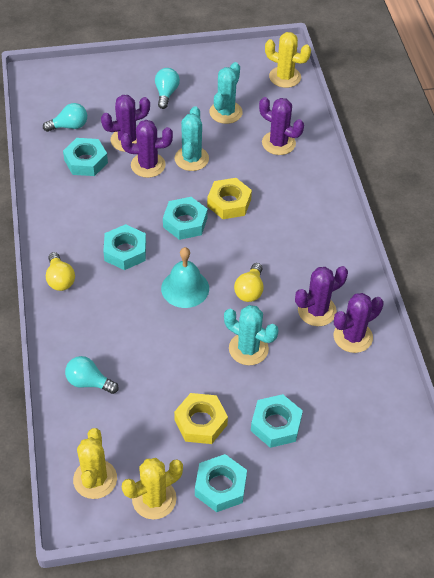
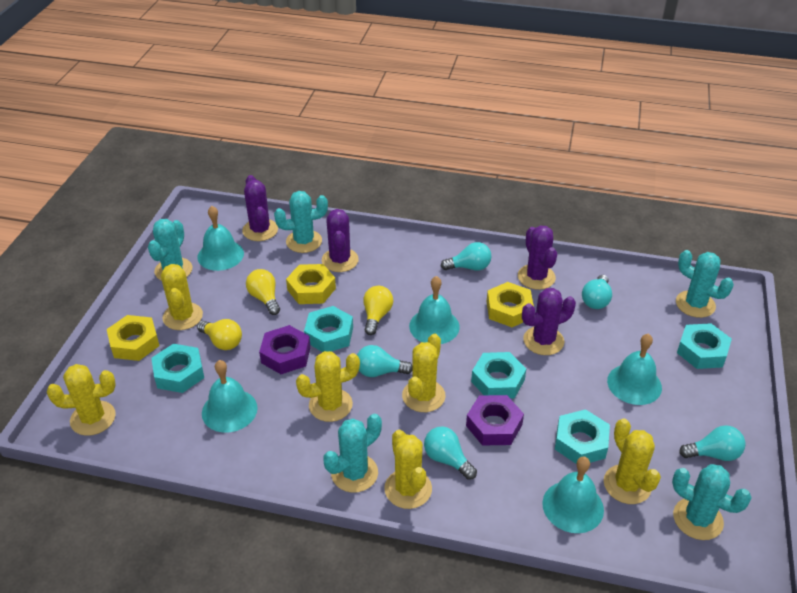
purple cactus: [101,95,150,152] [121,120,173,178] [259,97,304,155] [295,266,348,326] [334,293,384,353] = 5 -> [242,175,278,241] [322,209,359,272] [518,226,557,290] [522,288,576,355] = 4
purple nut: none = 0 -> [259,325,311,374] [466,395,524,445] = 2
turquoise bell: [161,247,209,308] = 1 -> [197,206,244,271] [202,360,257,433] [409,276,460,344] [542,456,604,533] [607,334,662,405] = 5
turquoise cactus: [175,106,209,171] [209,62,243,124] [224,305,279,365] = 3 -> [148,219,193,281] [274,191,328,253] [323,414,382,493] [672,464,752,540] [676,250,734,318] = 5
turquoise light bulb: [43,103,87,132] [65,356,119,394] [155,68,180,109] = 3 -> [357,345,413,377] [424,426,477,480] [441,242,492,271] [582,275,612,309] [679,425,746,461] = 5
yellow cactus: [73,428,117,499] [122,458,183,520] [265,32,311,88] = 3 -> [47,364,116,436] [161,264,203,330] [296,351,360,422] [384,430,432,509] [402,334,445,412] [604,418,661,504] = 6
yellow light bulb: [46,252,75,291] [234,263,263,302] = 2 -> [197,319,242,350] [246,269,280,315] [363,286,393,335] = 3
yellow nut: [174,393,228,444] [207,178,252,219] = 2 -> [107,315,160,361] [286,264,336,304] [487,282,534,327] = 3

